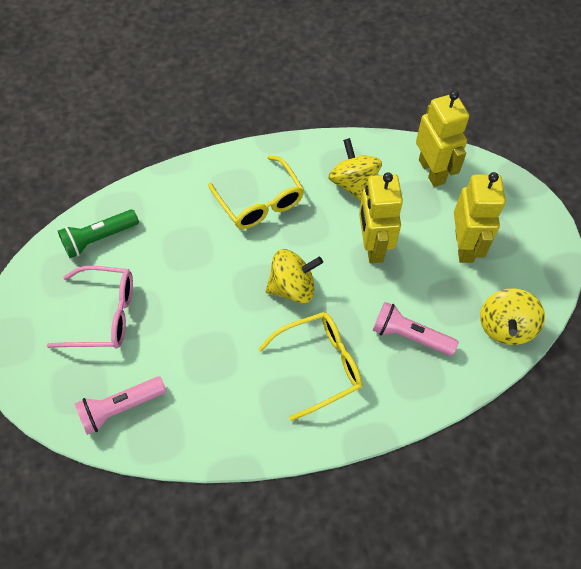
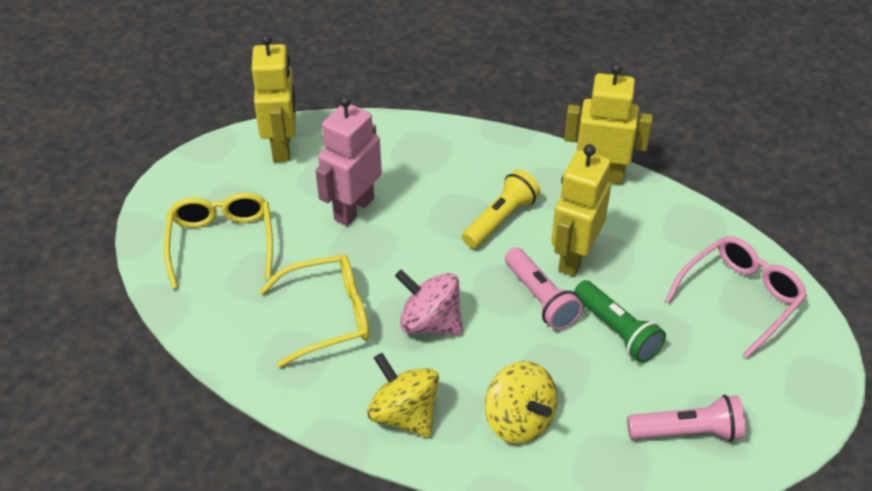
pink robot: none = 0 -> [316,96,382,226] = 1
pink spinning top: none = 0 -> [395,269,463,336] = 1
yellow flashlight: none = 0 -> [462,169,540,248] = 1
yellow spinning top: [266,249,323,303] [328,138,382,201] [480,288,545,345] = 3 -> [367,353,439,438] [485,361,558,444] = 2

